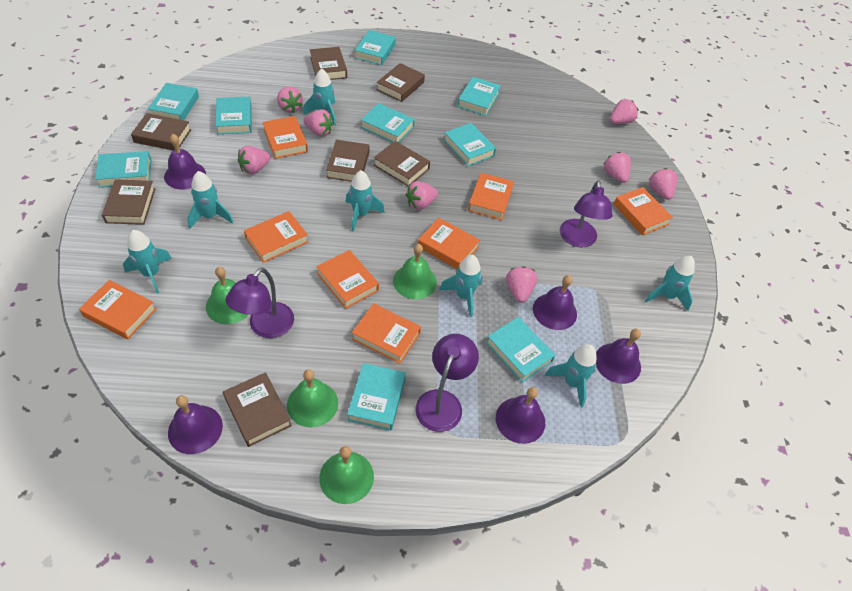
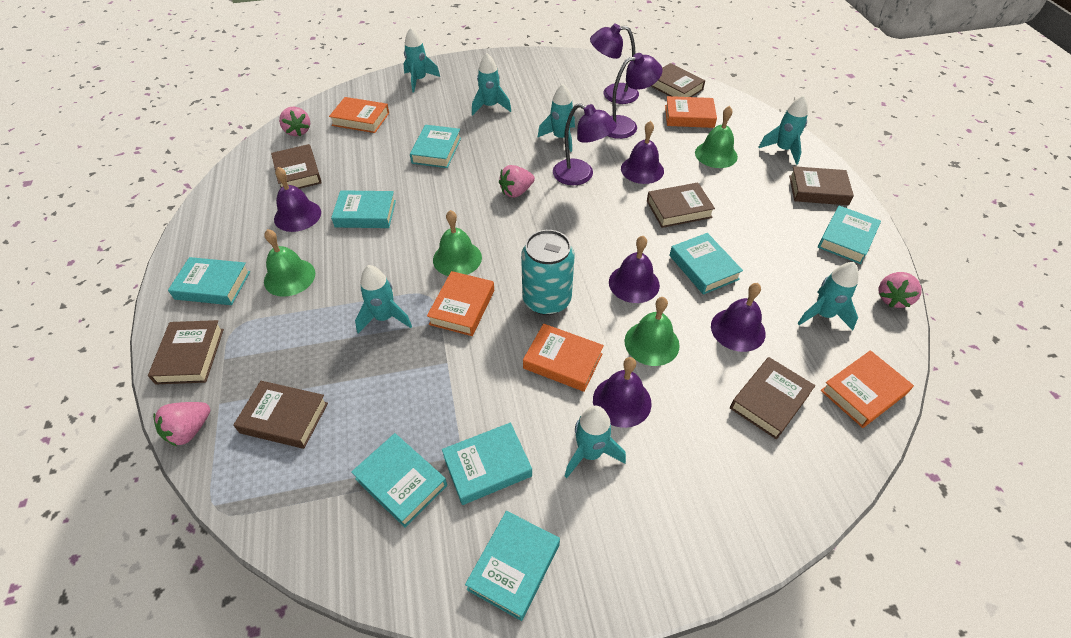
orange book: [79,280,157,339] [244,211,308,263] [263,116,308,159] [316,250,379,309] [352,303,421,364] [418,218,480,269] [468,173,514,220] [614,187,673,235] = 8 -> [329,97,389,133] [427,271,494,336] [523,324,604,392] [665,96,717,128] [820,350,914,428] = 5
pink strawberry: [238,146,271,174] [277,86,303,113] [303,109,334,137] [406,181,438,210] [506,266,537,303] [604,152,631,183] [610,99,638,124] [649,168,677,200] = 8 -> [153,402,210,446] [279,107,310,136] [499,165,535,198] [879,272,921,308] = 4
turquoise book: [95,151,152,187] [148,83,199,120] [216,97,252,134] [347,363,406,431] [355,30,396,65] [361,103,415,143] [444,123,496,166] [457,77,501,116] [486,317,555,382] = 9 -> [168,257,250,305] [331,190,396,228] [351,433,447,528] [410,125,461,168] [442,423,532,505] [465,511,560,621] [670,233,743,295] [818,206,881,264] = 8
turquoise can: none = 0 -> [521,230,574,315] = 1

